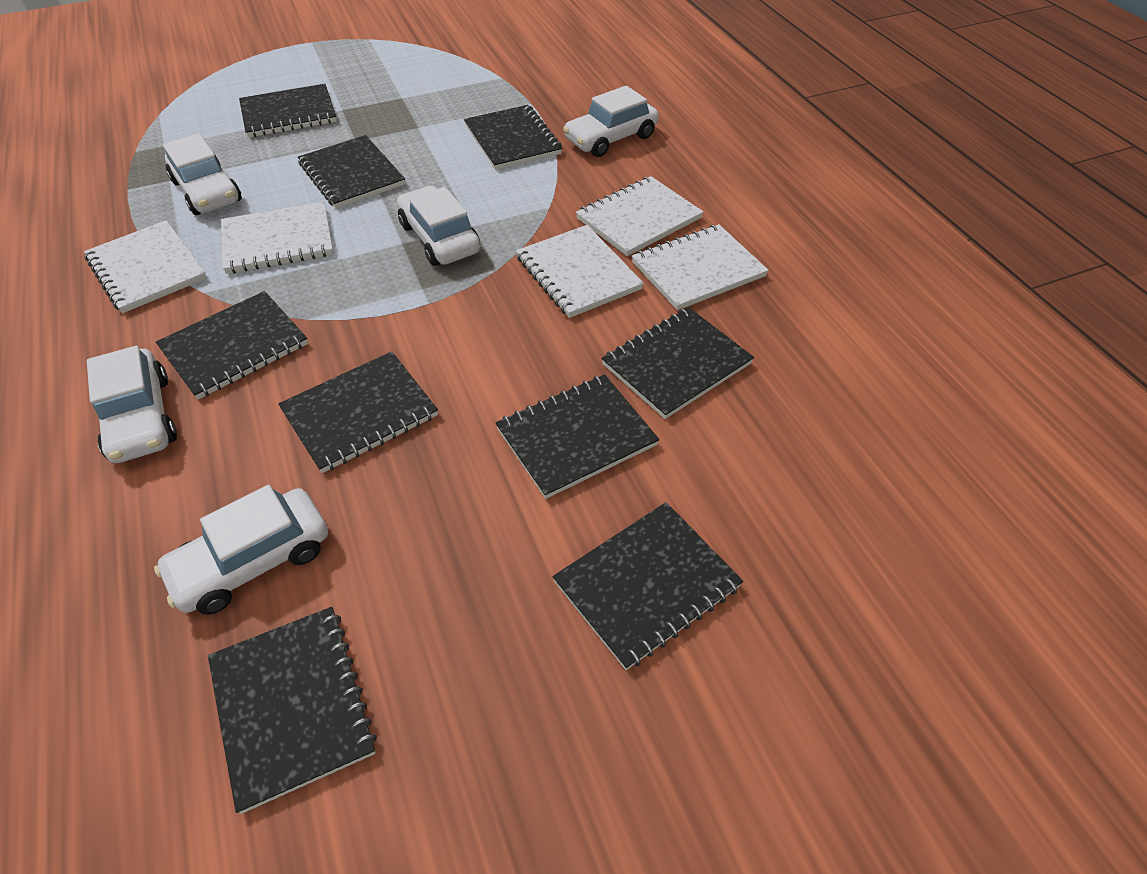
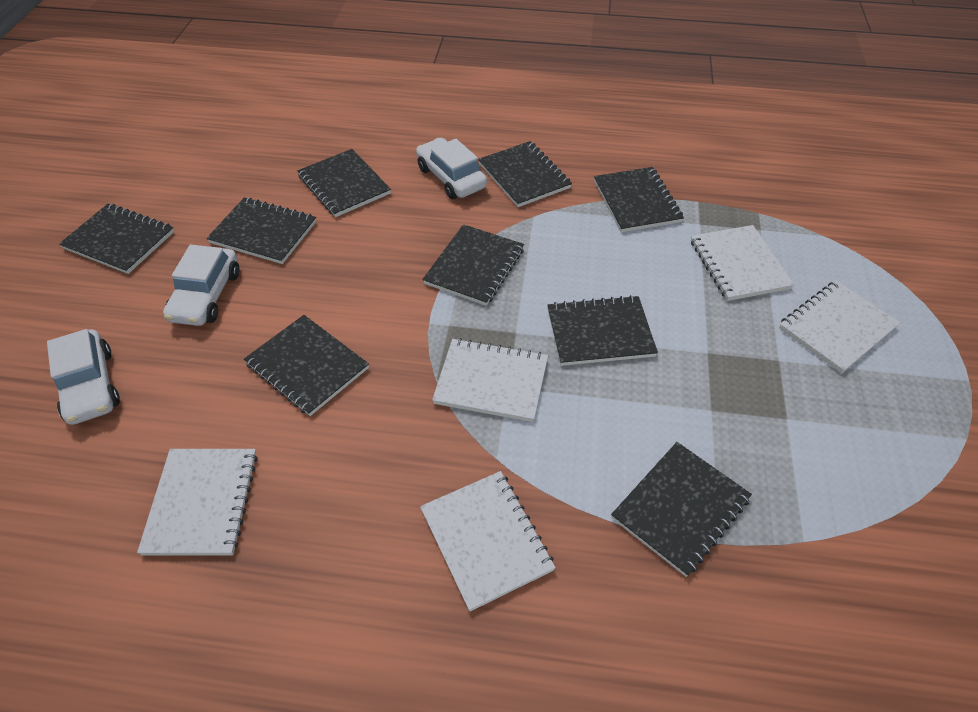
white car: [87,346,177,463] [154,485,328,615] [163,134,242,215] [397,186,480,266] [563,86,659,157] = 5 -> [47,329,120,425] [163,245,239,326] [416,138,487,199] = 3

